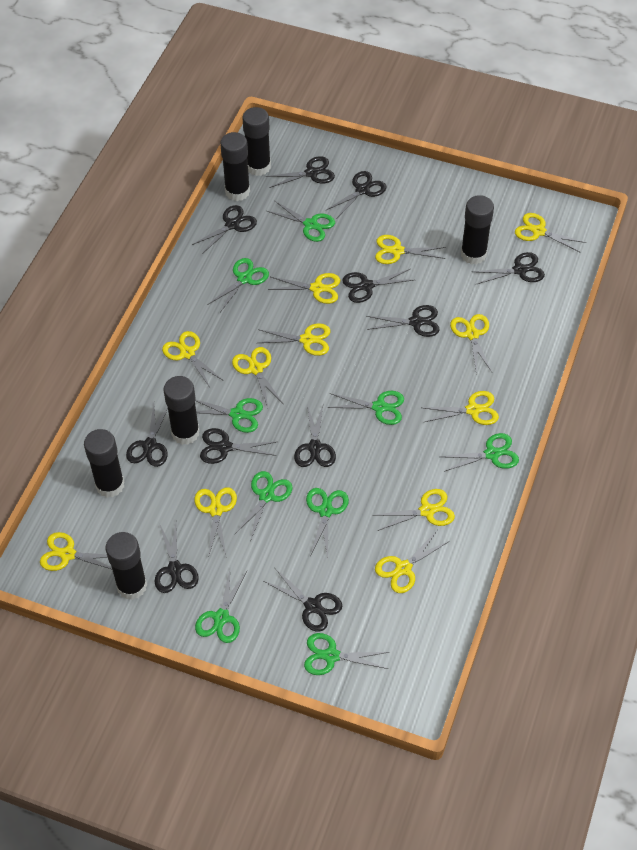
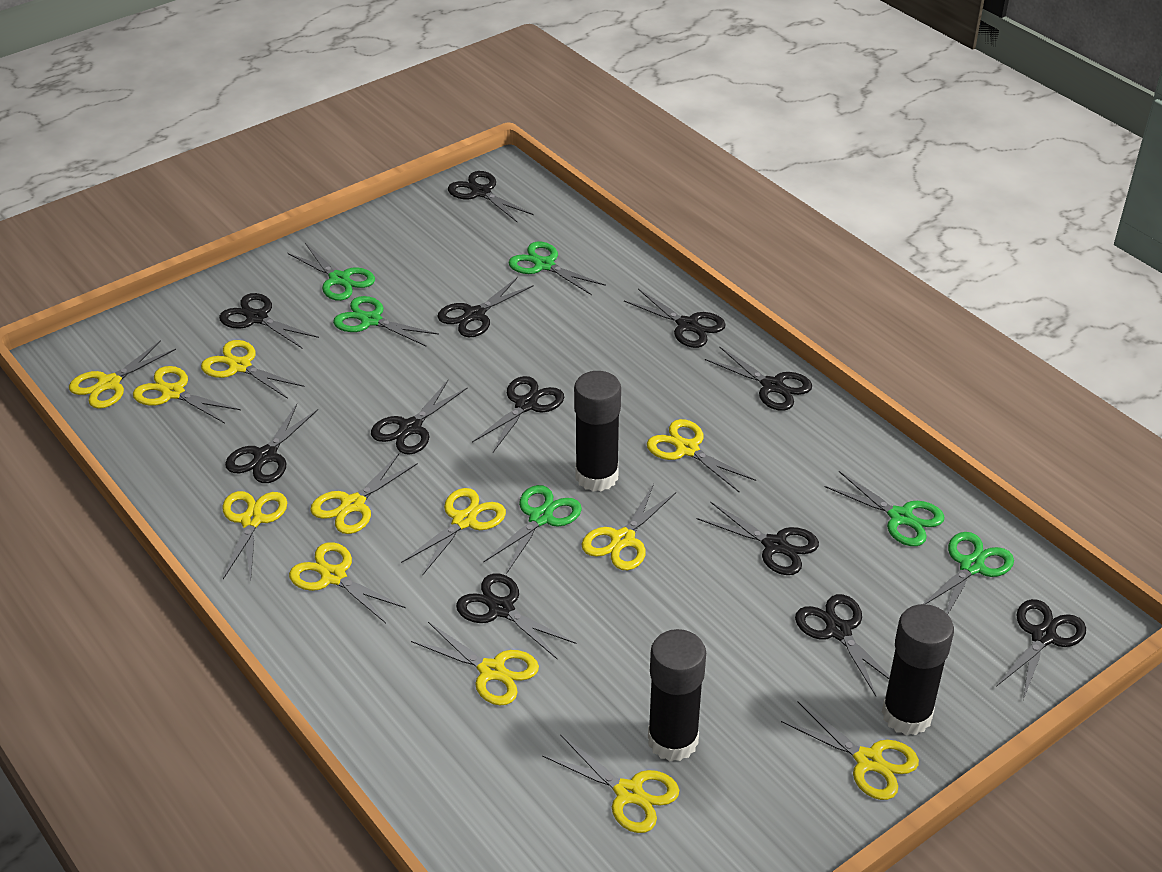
black glue stick: [84,429,124,498] [106,532,147,600] [163,376,200,445] [220,132,250,201] [242,107,271,176] [461,195,494,265] = 6 -> [574,371,621,492] [648,629,706,761] [882,604,954,735] = 3
black scissors: [126,405,168,467] [155,523,199,593] [192,205,257,254] [200,428,277,464] [264,569,342,632] [265,156,335,188] [294,405,336,467] [325,171,386,219] [342,269,413,303] [366,305,439,337] [472,252,545,284] = 11 -> [219,293,319,349] [225,404,318,483] [371,380,467,455] [437,277,534,337] [448,171,534,223] [456,573,576,660] [472,376,564,452] [624,289,726,348] [697,501,819,575] [705,346,812,411] [795,594,890,696] [996,599,1086,700] = 12
green scissors: [195,398,263,433] [195,570,247,643] [209,258,269,312] [234,471,293,541] [267,201,335,242] [304,633,389,675] [306,488,349,558] [327,391,404,425] [440,433,519,472] = 9 -> [287,243,375,301] [333,296,439,347] [484,485,582,574] [508,242,606,295] [824,471,944,546] [923,532,1014,614] = 6

